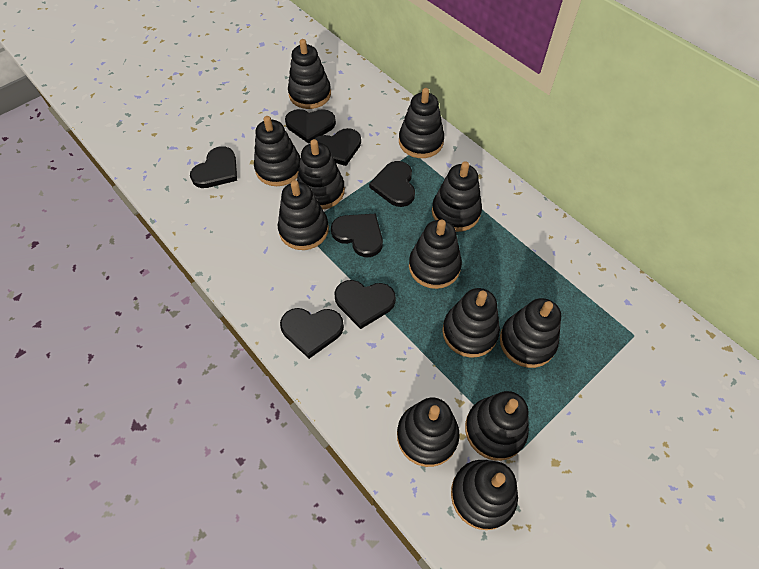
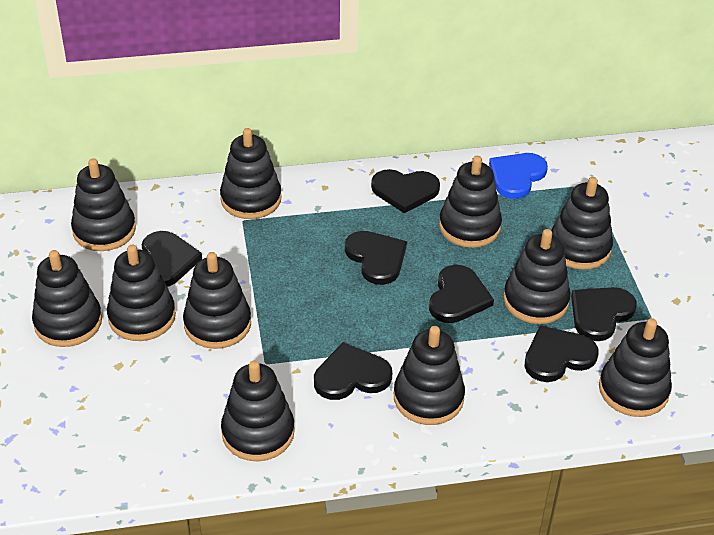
black stacking toy: [254,116,301,186] [278,180,329,250] [288,39,331,109] [297,139,345,209] [397,398,460,467] [399,88,444,158] [409,219,462,289] [432,161,482,232] [442,288,500,358] [451,460,518,530] [465,391,529,461] [500,298,561,368] = 12 -> [32,250,102,347] [71,158,136,251] [107,245,176,341] [183,252,251,349] [220,128,281,219] [221,360,295,461] [394,326,465,425] [439,156,502,248] [503,229,571,324] [551,177,613,270] [599,318,672,417] = 11
blue heart: none = 0 -> [489,153,548,199] = 1

